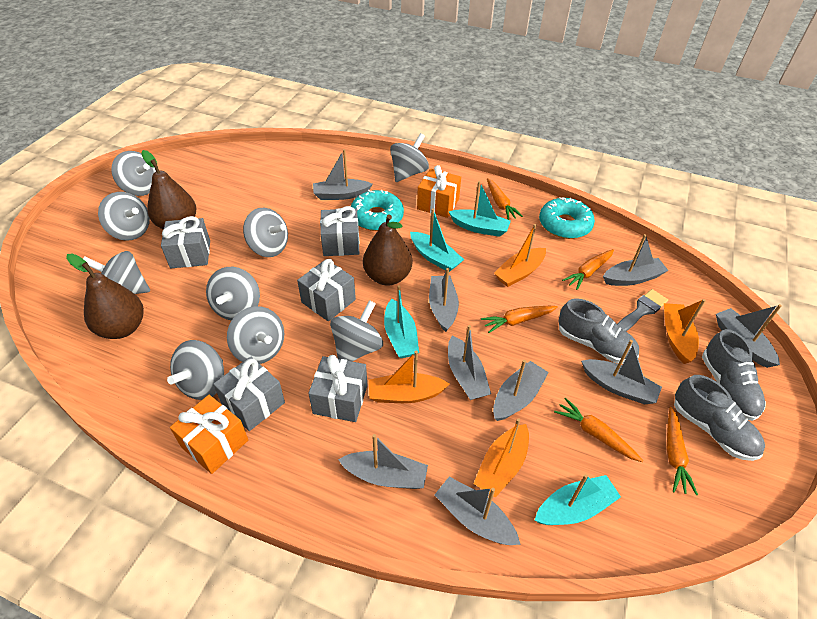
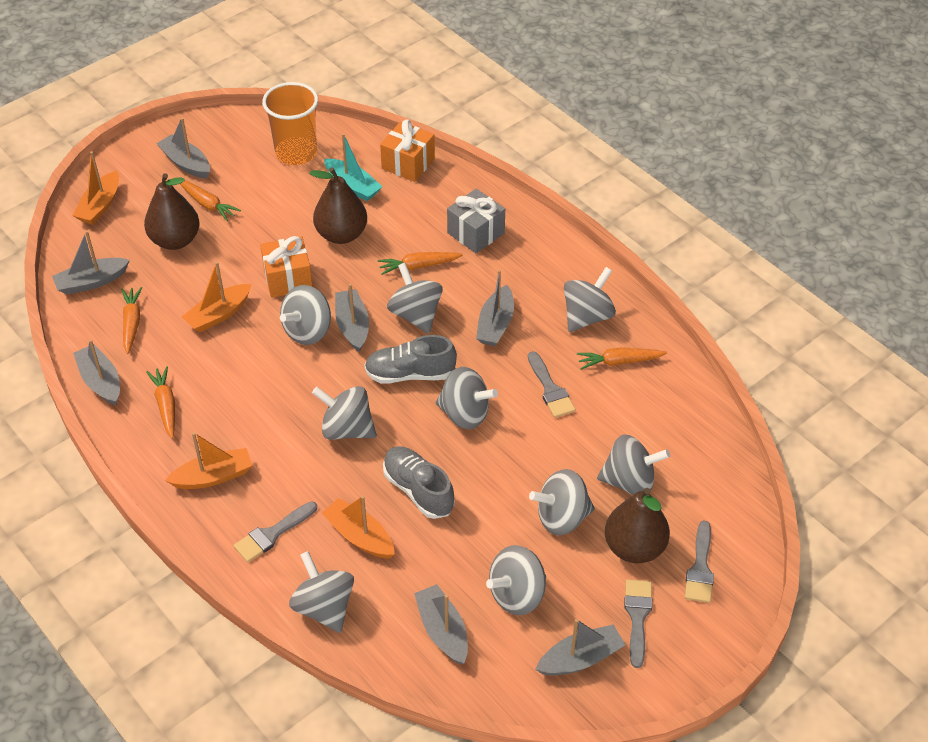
grey boat: [313,149,373,200] [338,434,428,489] [429,268,459,332] [435,477,521,545] [448,325,491,400] [493,360,549,421] [581,340,662,404] [603,234,669,286] [716,304,782,368] = 9 -> [52,231,130,295] [73,339,120,406] [156,118,210,179] [335,284,369,352] [414,584,468,664] [476,270,514,346] [535,619,625,676] = 7
grey brush: [617,289,668,331] = 1 -> [234,502,317,562] [528,351,576,418] [624,579,652,668] [685,520,714,603] = 4
grey gift: [161,216,210,268] [213,356,285,431] [297,259,356,321] [308,355,367,422] [320,206,360,256] = 5 -> [447,189,505,253] = 1
grey shoe: [558,299,639,364] [674,375,765,461] [702,329,766,421] = 3 -> [364,335,457,384] [383,447,455,519] = 2
orange cup: none = 0 -> [262,82,318,165] = 1
turquoise boat: [384,285,419,358] [410,208,464,272] [449,181,511,237] [535,474,621,525] = 4 -> [324,133,383,201] = 1
turquoise donut: [351,190,404,231] [539,197,595,239] = 2 -> none = 0

